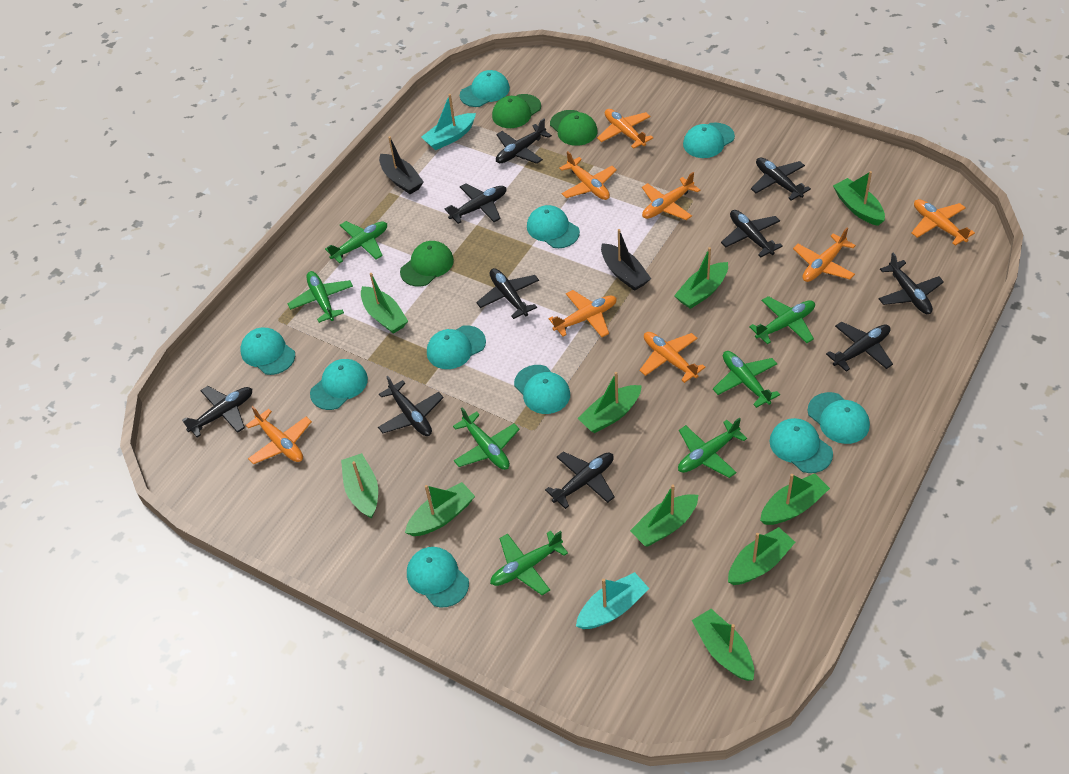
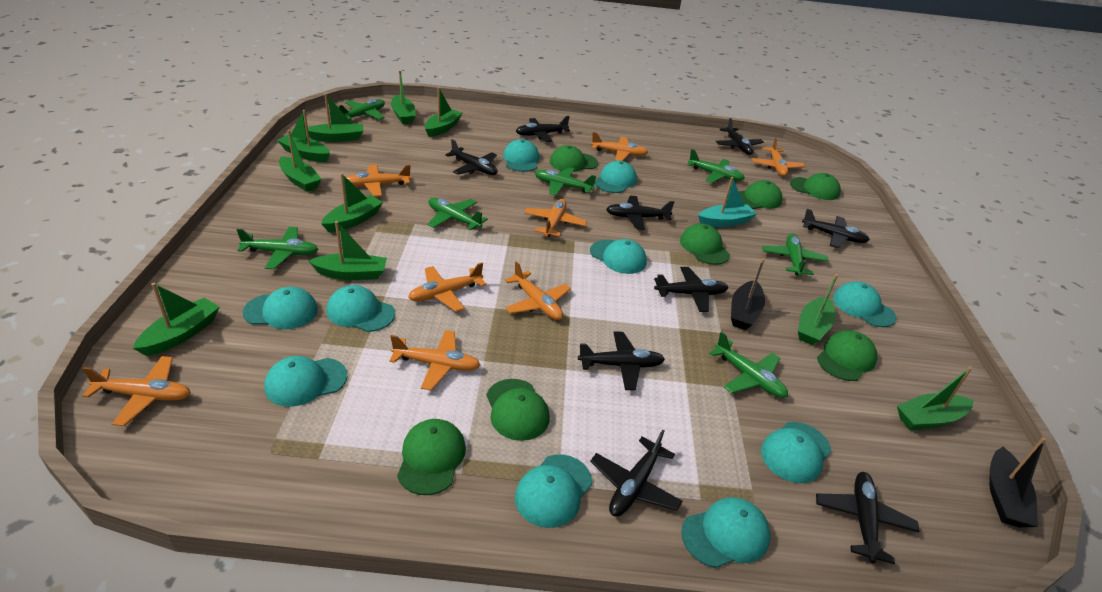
black plane: [182,386,252,437] [378,376,444,436] [444,183,507,224] [476,268,539,319] [496,118,552,164] [545,451,615,509] [721,210,783,257] [751,157,811,201] [826,321,893,372] [879,253,944,314] = 10 -> [445,139,498,175] [516,116,570,142] [578,332,665,390] [590,430,683,517] [606,196,675,230] [654,267,729,312] [716,118,764,155] [802,209,870,248] [816,472,920,564] = 9
green cap: [400,241,454,287] [492,94,541,128] [550,110,598,146] = 3 -> [397,419,466,495] [486,379,550,441] [549,145,598,172] [680,224,730,265] [738,180,783,209] [790,173,841,200] [817,330,877,381] = 7
turquoise boat: [421,94,476,150] [576,572,649,629] = 2 -> [698,177,757,227] = 1

